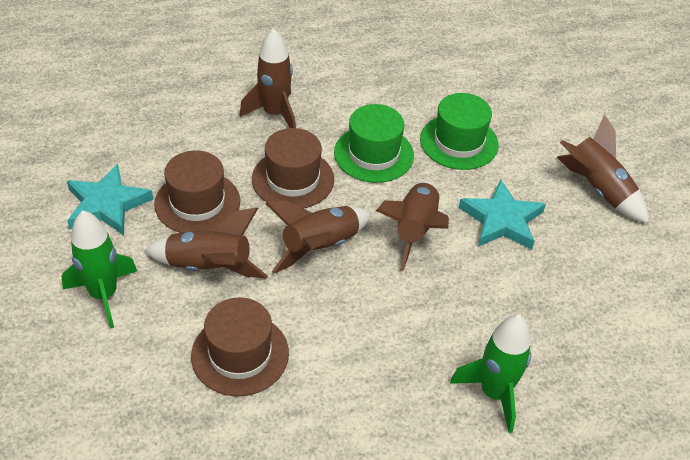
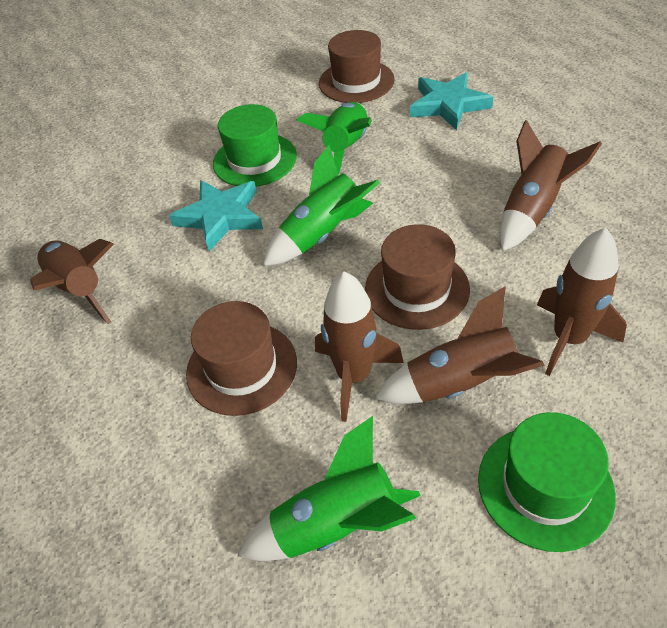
green rocket: [62,211,137,328] [450,315,531,433] = 2 -> [238,416,421,561] [263,144,380,266] [296,102,372,174] = 3

